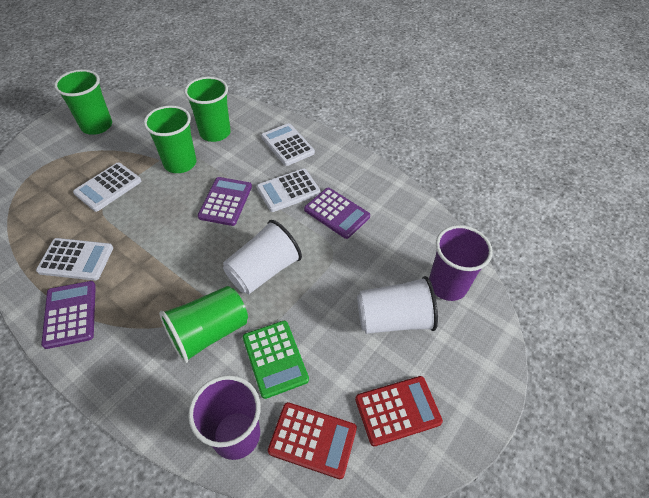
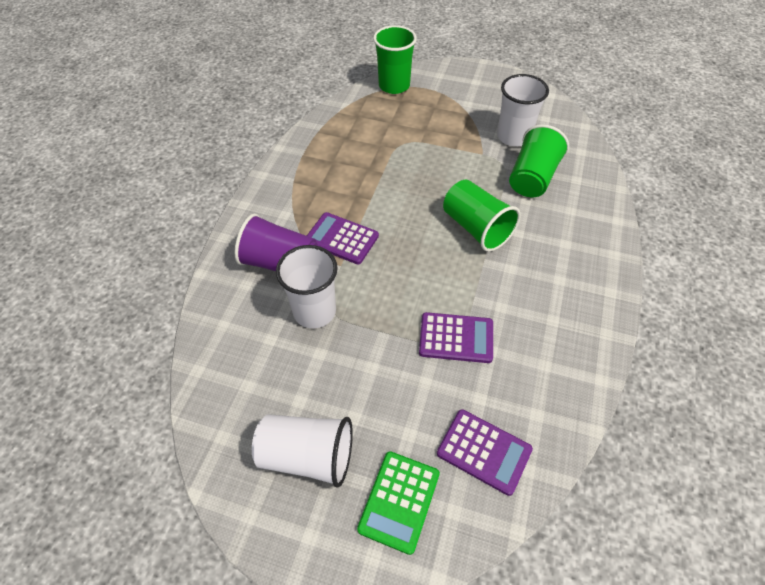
green cup: [54,69,112,135] [144,106,197,173] [159,286,248,364] [184,77,231,142] = 4 -> [373,25,417,94] [443,180,521,252] [509,124,569,197] = 3
purple cup: [188,375,261,460] [429,225,493,301] = 2 -> [235,214,318,271] = 1
red calculator: [268,402,357,479] [355,376,443,446] = 2 -> none = 0
white calculator: [36,238,113,281] [73,163,141,212] [257,169,321,212] [261,123,315,166] = 4 -> none = 0
white cup: [223,220,302,294] [357,276,438,334] = 2 -> [252,414,353,488] [276,245,338,328] [497,74,549,146] = 3

